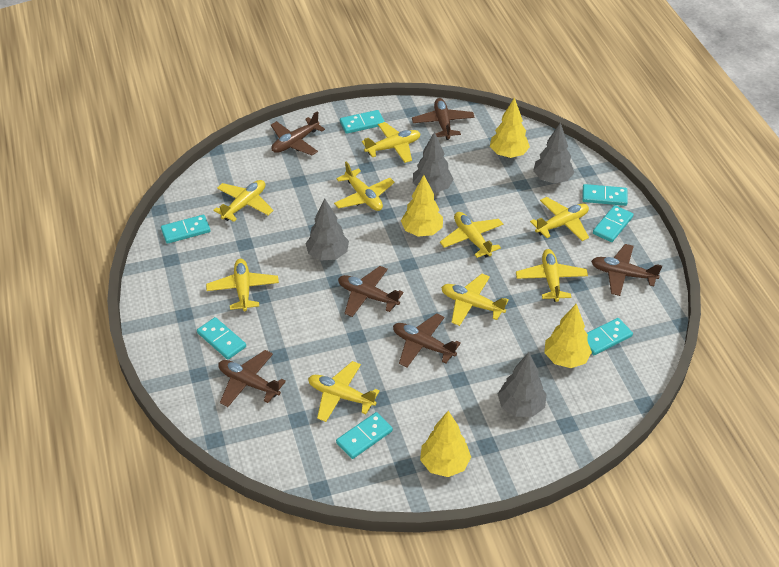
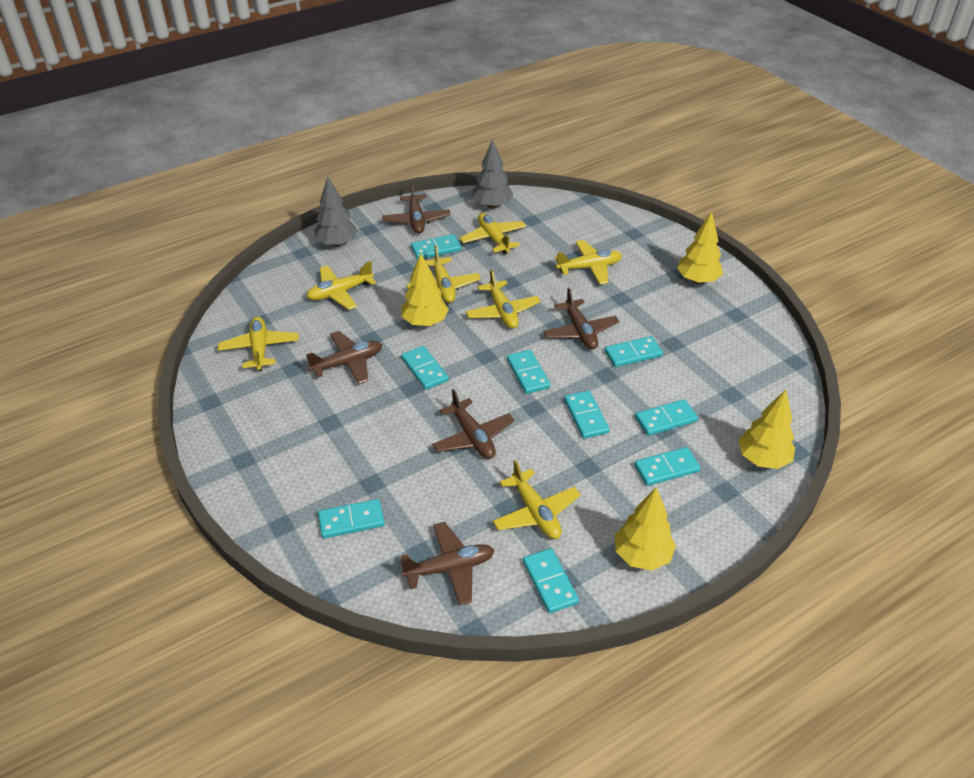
brown plane: [218,350,286,407] [271,111,325,155] [338,266,404,317] [393,313,461,367] [412,98,475,140] [591,244,662,296] = 6 -> [306,331,382,384] [382,182,451,234] [400,522,494,606] [432,389,515,459] [543,288,620,350] = 5
grey tree: [305,198,349,261] [413,132,453,193] [498,352,547,417] [533,122,574,184] = 4 -> [314,176,358,247] [472,139,513,208] = 2
turquoise domino: [161,215,210,244] [197,317,246,360] [336,412,393,459] [340,110,385,134] [582,184,628,206] [587,318,633,355] [593,205,634,242] = 7 -> [318,499,385,538] [401,346,449,390] [411,234,461,259] [507,350,551,394] [523,548,579,613] [564,391,610,439] [604,336,663,367] [634,447,701,486] [635,399,698,436] = 9
yellow plane: [206,259,279,312] [213,180,274,222] [308,361,380,422] [334,161,395,211] [362,122,421,163] [440,212,503,258] [441,274,509,326] [516,249,588,302] [530,197,589,241] = 9 -> [218,316,299,371] [306,261,376,310] [406,245,481,303] [460,213,526,255] [466,269,541,329] [493,460,581,539] [555,240,622,284] = 7

